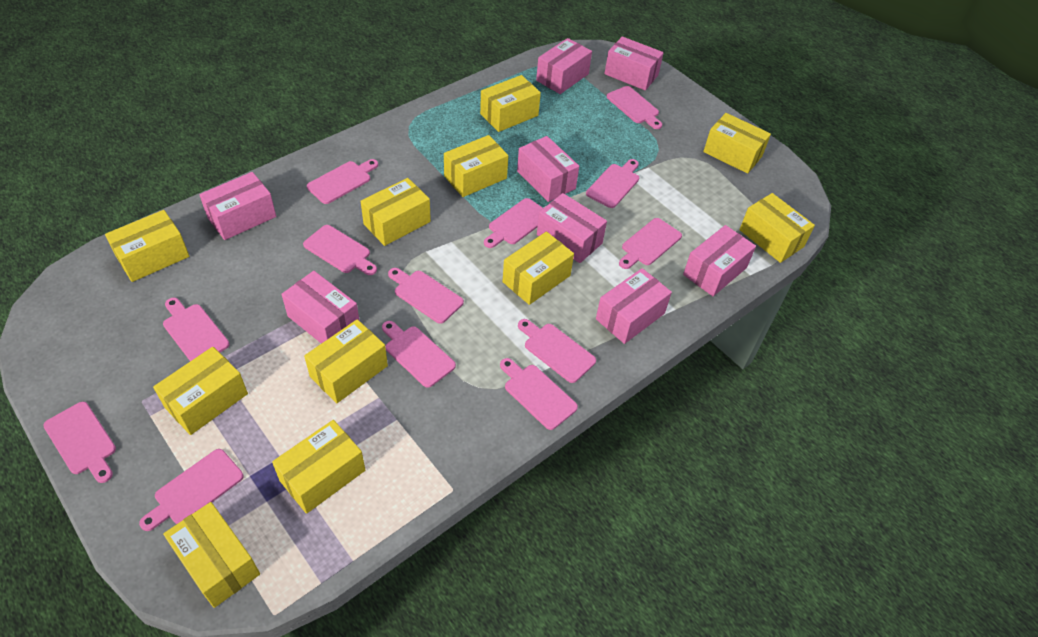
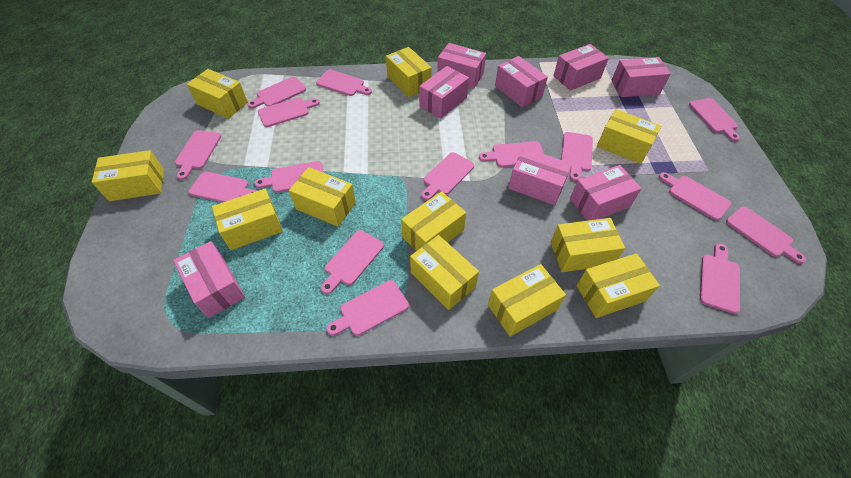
pink cutting board: [43,402,116,483] [139,449,243,531] [163,298,229,361] [303,225,377,275] [307,159,378,204] [382,321,456,388] [388,268,464,324] [484,198,543,248] [500,358,578,430] [518,319,596,383] [586,159,639,208] [607,86,662,129] [619,218,682,269] = 13 -> [175,130,221,180] [189,172,256,203] [247,77,306,109] [254,161,324,193] [258,97,320,127] [316,70,372,96] [321,230,384,294] [326,280,409,336] [421,152,474,200] [479,141,544,167] [561,132,593,181] [659,172,731,220] [689,98,740,142] [700,243,740,314] [726,206,806,264] = 15

